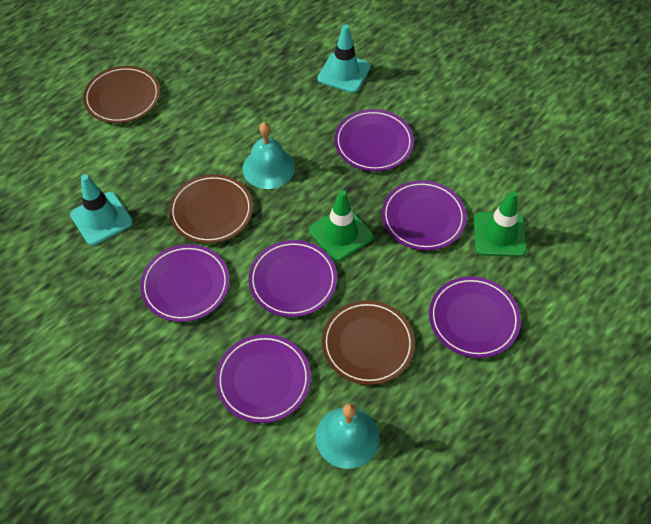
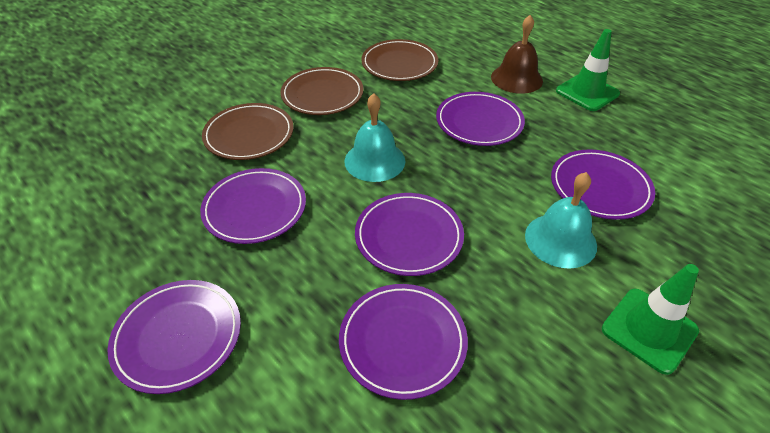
brown bell: none = 0 -> [491,15,543,94] = 1
turquoise traffic cone: [70,174,133,245] [318,24,371,93] = 2 -> none = 0

